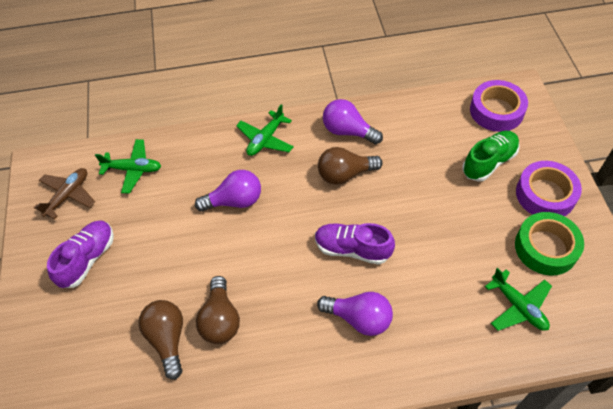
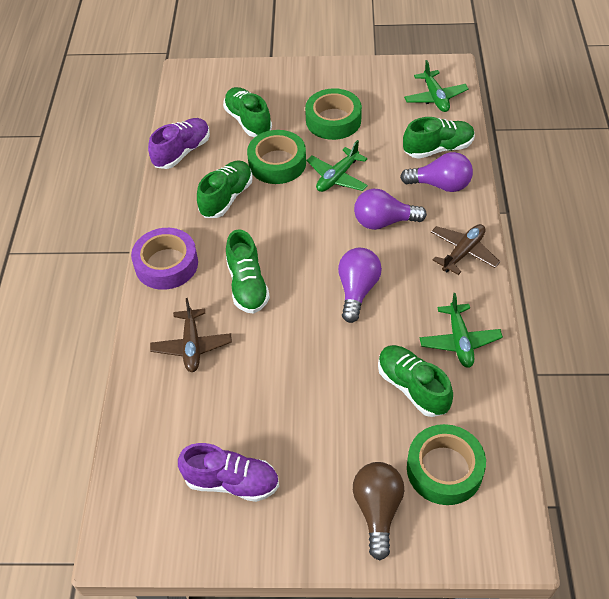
brown light bulb: [138,300,183,380] [196,276,240,344] [318,147,383,185] = 3 -> [353,462,404,561] = 1
brown plane: [34,168,95,219] = 1 -> [150,298,232,372] [431,224,500,275] = 2
green shoe: [462,131,520,182] = 1 -> [197,160,253,218] [223,87,272,137] [226,230,270,314] [378,345,453,417] [403,117,475,159] = 5
green tape: [515,212,584,276] = 1 -> [247,130,306,184] [305,88,362,140] [407,424,486,505] = 3
purple tape: [470,80,528,132] [516,161,582,216] = 2 -> [131,228,198,290] = 1

